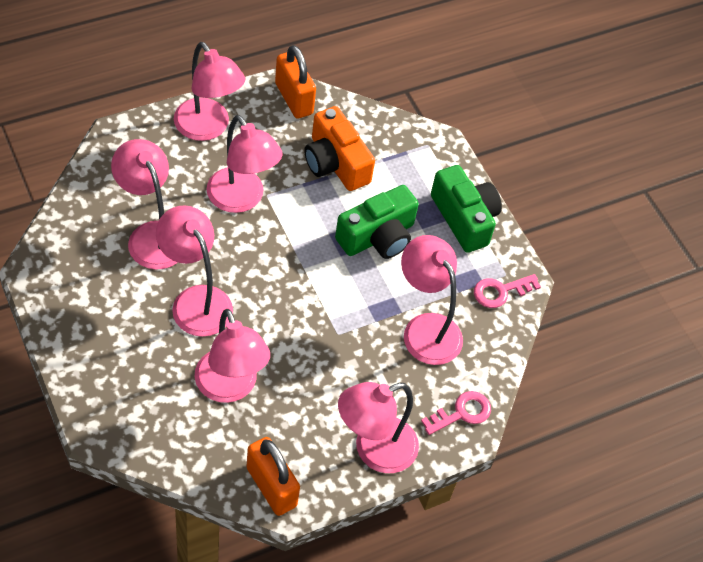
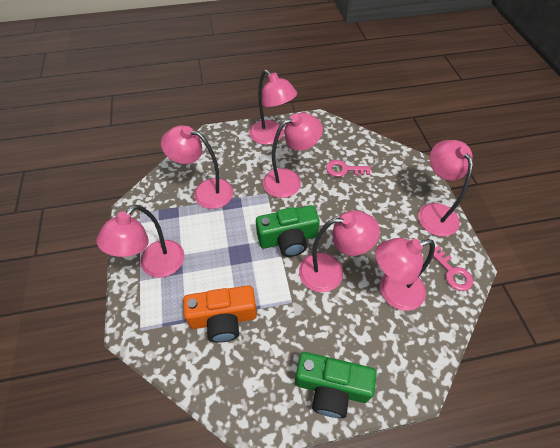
orange padlock: [246,437,300,516] [275,45,316,119] = 2 -> none = 0

